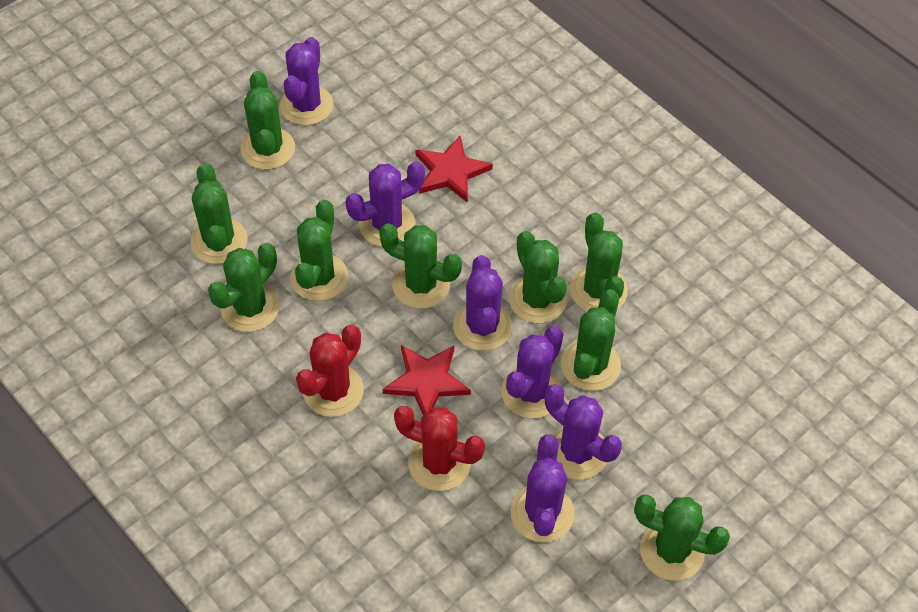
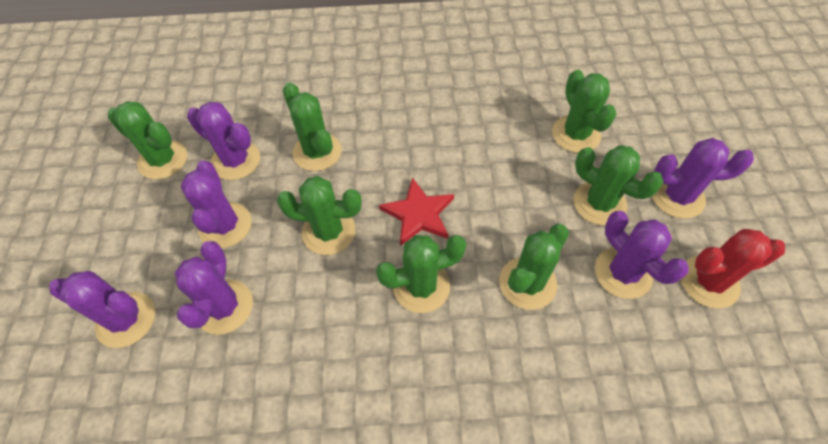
green cactus: [190,163,247,264] [208,243,280,332] [240,71,295,170] [290,200,348,301] [379,223,462,309] [509,231,567,323] [561,289,621,391] [570,212,628,311] [634,495,730,581] = 9 -> [108,101,187,180] [277,176,362,255] [283,82,342,171] [376,235,466,313] [499,224,569,310] [552,70,616,153] [573,145,663,225] = 7
red cactus: [296,325,364,417] [394,406,485,491] = 2 -> [681,229,785,308] = 1
red star: [383,345,471,416] [415,136,493,203] = 2 -> [379,177,454,246] = 1

